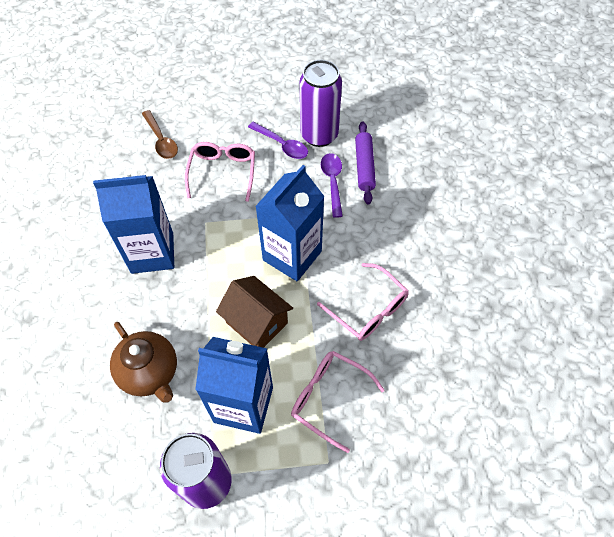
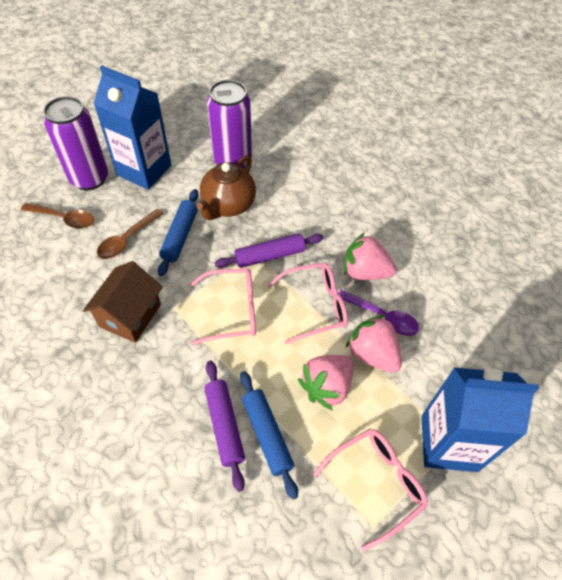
blue carton: [93,174,174,274] [195,337,273,434] [255,165,325,282] = 3 -> [94,65,171,190] [421,367,539,472] = 2
blue rolling pin: none = 0 -> [158,189,199,276] [240,371,298,499] = 2
brown spoon: [142,110,178,159] = 1 -> [21,203,94,229] [97,209,164,259] = 2
pink strawberry: none = 0 -> [298,355,354,411] [344,232,396,280] [346,315,402,373] = 3
purple rolling pin: [355,121,376,204] = 1 -> [204,361,245,492] [215,233,324,268] = 2
purple spoon: [248,122,308,159] [321,153,343,218] = 2 -> [338,290,419,336] = 1

